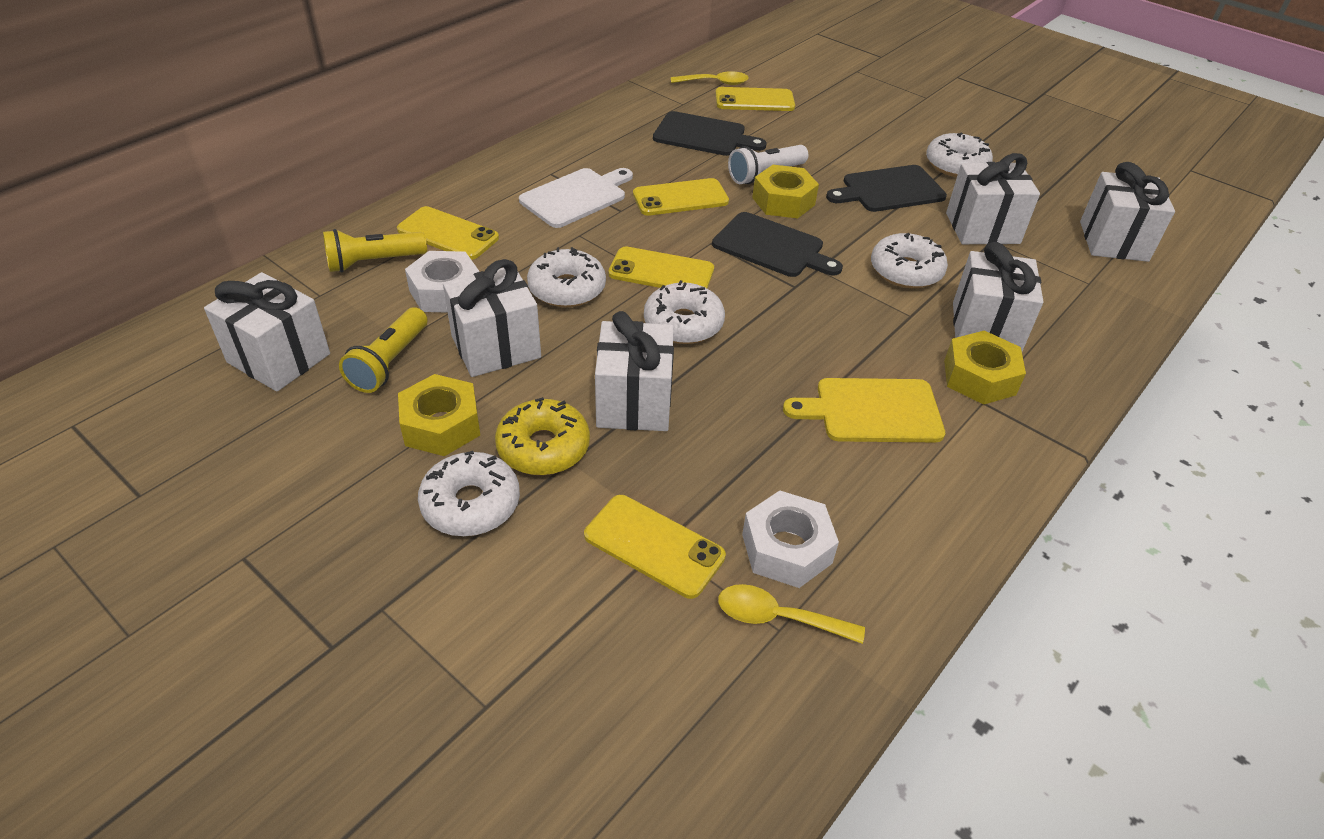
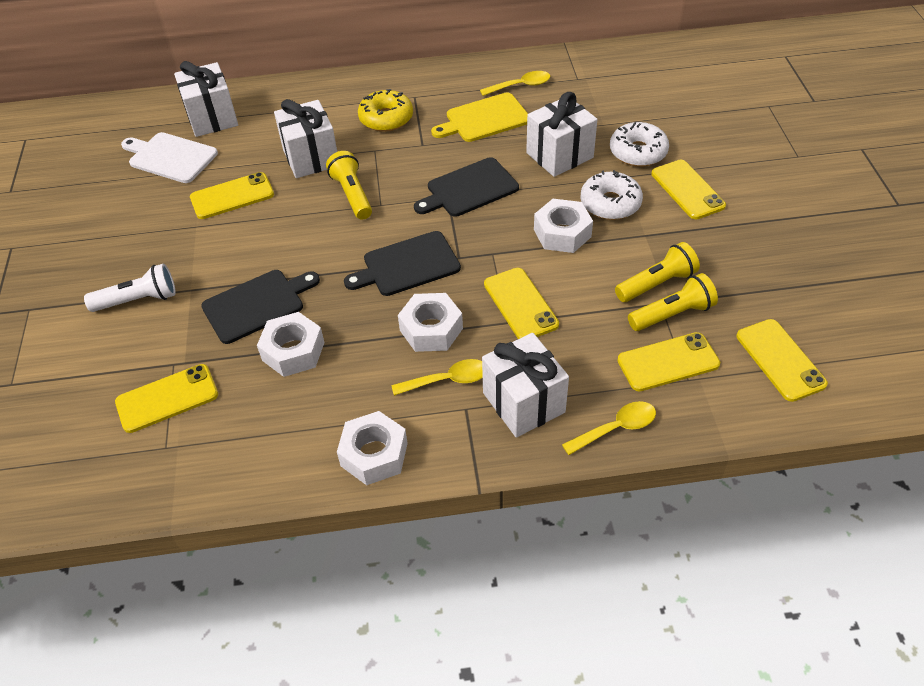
white donut: [418,451,520,536] [527,247,606,307] [644,280,725,344] [871,233,948,288] [926,132,993,177] = 5 -> [580,170,643,220] [610,122,669,167] = 2
white gift: [204,272,330,392] [443,259,541,377] [595,311,674,431] [946,153,1040,244] [953,242,1043,351] [1080,162,1175,262] = 6 -> [174,61,238,137] [274,99,337,178] [482,333,569,438] [526,92,598,177] = 4
white nut: [405,251,479,313] [742,491,839,588] = 2 -> [257,312,325,377] [337,411,408,485] [398,293,463,352] [534,199,593,253] = 4
yellow flashlight: [323,229,427,272] [339,307,427,393] = 2 -> [326,151,372,220] [615,242,700,302] [628,273,718,331] = 3
yellow nut: [398,374,480,456] [752,165,819,218] [944,330,1026,405] = 3 -> none = 0
yellow phone: [397,206,499,260] [584,495,726,599] [608,246,714,289] [633,178,729,216] [715,87,795,111] = 5 -> [115,364,218,433] [190,172,274,219] [484,268,559,339] [617,332,720,391] [651,160,726,219] [737,319,828,402] = 6
yellow spoon: [671,71,749,85] [718,584,865,644] = 2 -> [391,359,483,396] [480,71,550,96] [562,401,656,455] = 3

